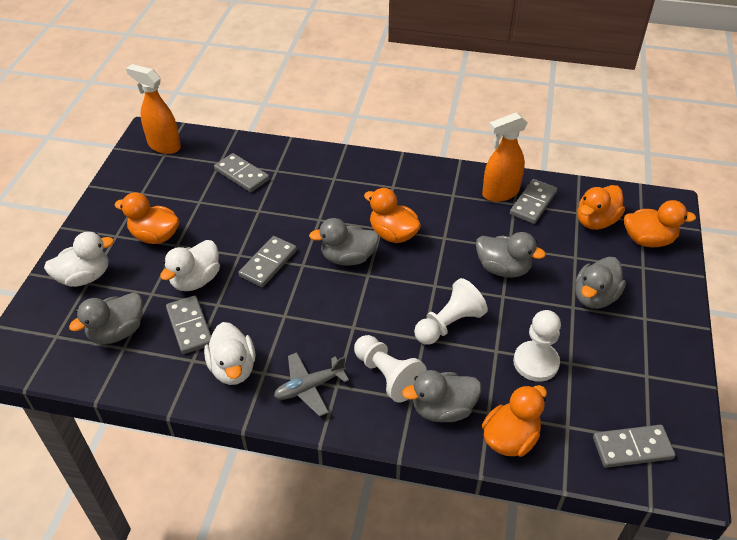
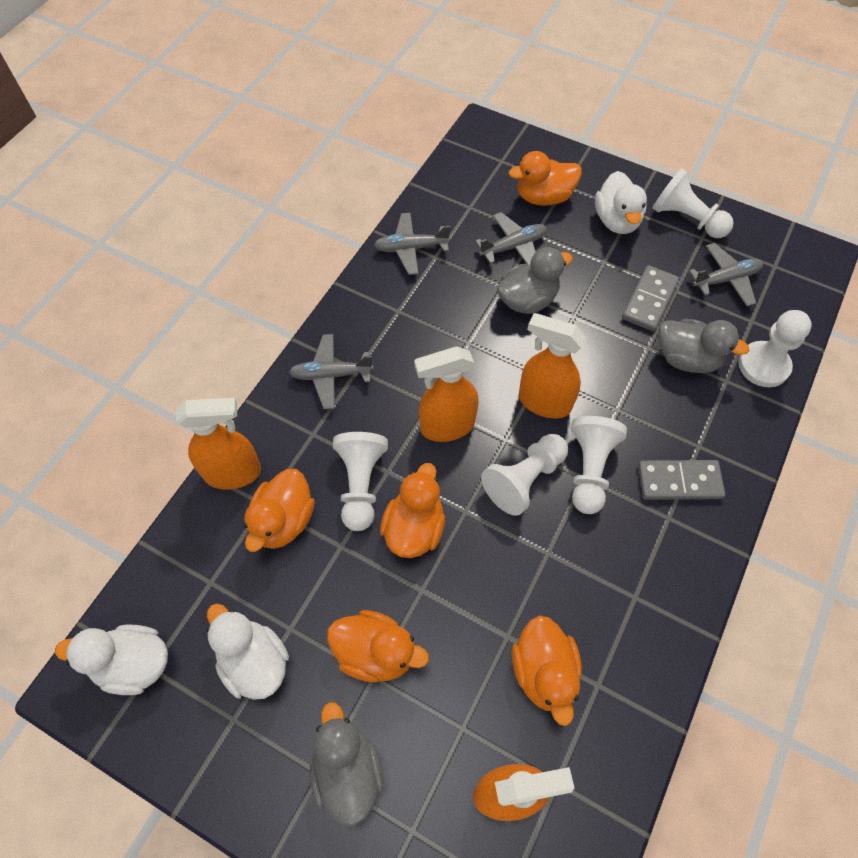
grey domino: [166,295,211,354] [214,153,270,192] [238,236,297,287] [510,179,557,224] [593,425,676,468] = 5 -> [622,265,679,331] [638,460,725,500] = 2
grey duck: [69,292,143,344] [309,218,379,266] [402,370,481,422] [476,232,546,278] [575,257,626,309] = 5 -> [309,702,384,826] [497,247,573,314] [658,319,749,373] = 3
grey plane: [274,352,349,417] = 1 -> [289,334,374,409] [374,213,451,275] [475,212,547,265] [689,243,763,306] = 4
orange spray bottle: [126,64,181,154] [482,112,528,202] = 2 -> [176,398,261,490] [414,346,479,442] [473,764,574,821] [519,313,586,419] = 4
white pawn: [354,335,427,403] [414,278,488,344] [513,310,561,382] = 3 -> [333,432,388,531] [481,434,568,516] [571,416,627,514] [653,168,734,238] [738,310,812,387] = 5

